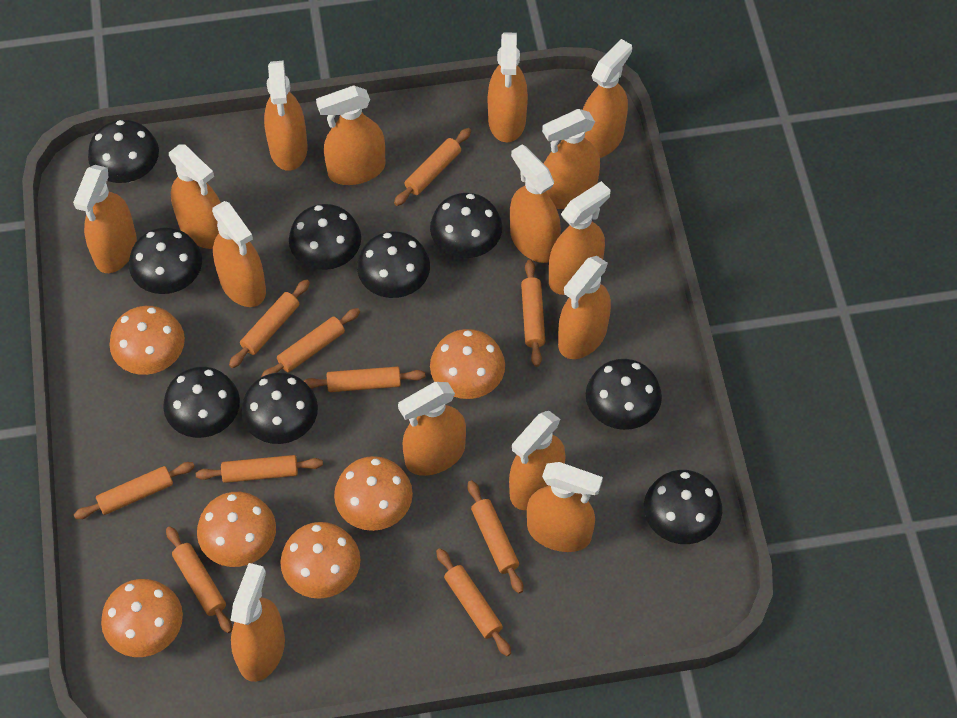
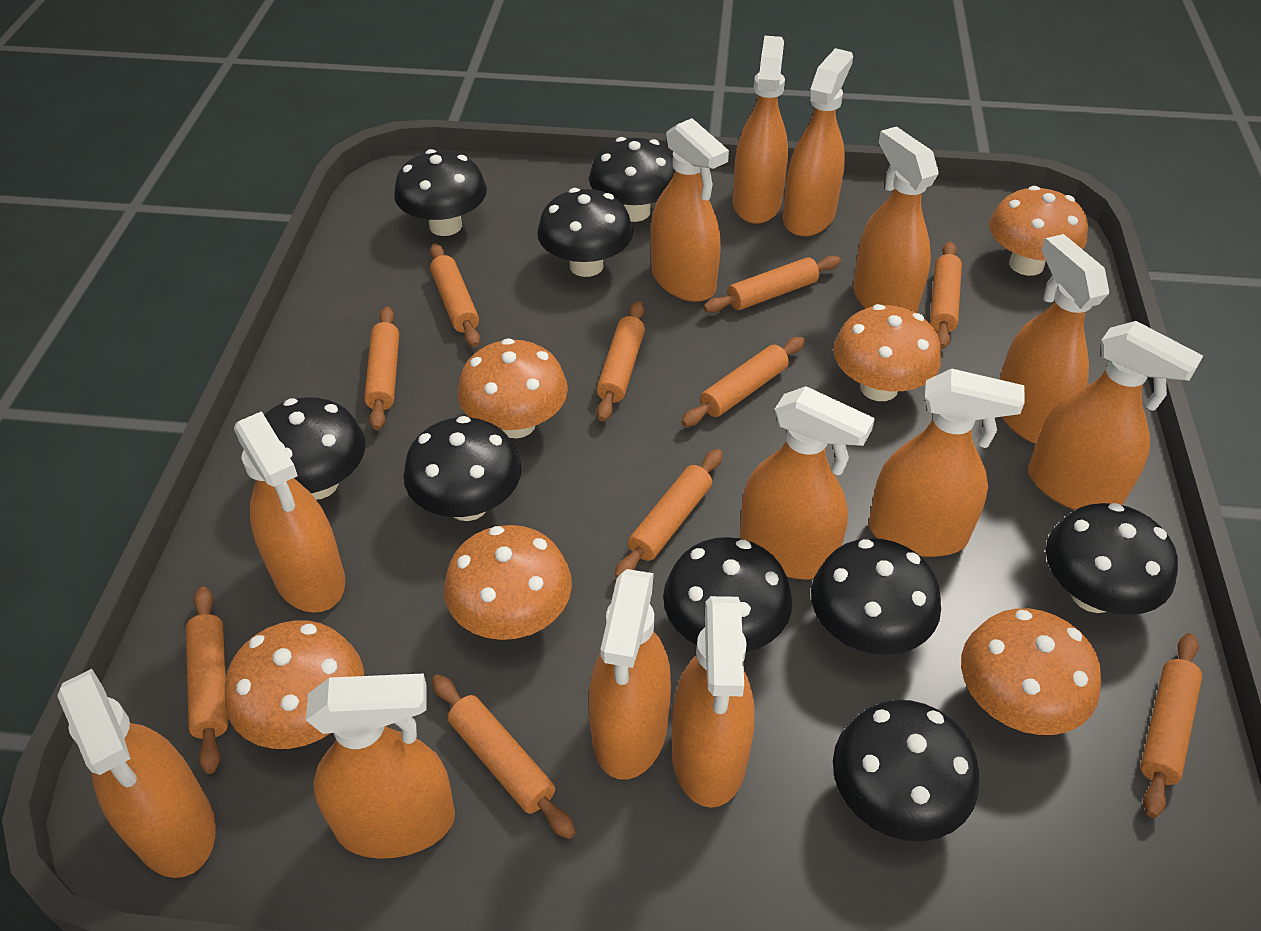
orange spray bottle: [73,165,137,273] [169,144,221,249] [212,201,266,307] [230,563,285,682] [264,60,307,171] [316,86,385,185] [398,382,466,476] [488,33,528,142] [509,411,566,510] [510,144,561,263] [527,462,603,552] [542,109,600,209] [549,181,610,295] [558,256,611,359] [582,39,632,158] = 15 -> [57,669,216,878] [234,411,345,613] [306,673,455,859] [589,569,671,780] [651,118,729,302] [672,596,755,808] [733,36,788,224] [740,386,875,580] [783,48,853,237] [853,126,939,313] [869,368,1025,557] [999,234,1109,444] [1028,321,1203,510] = 13

